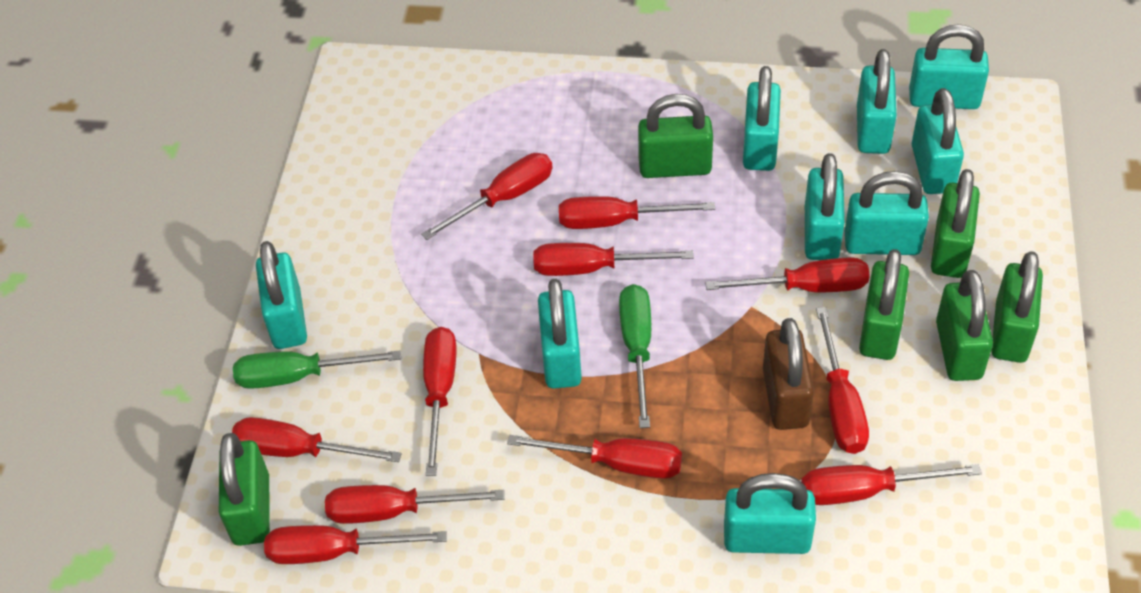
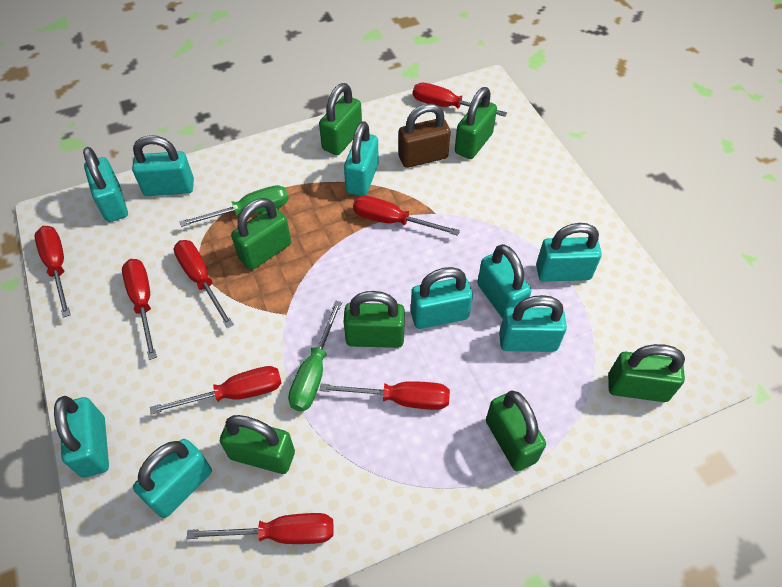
green padlock: [219,433,270,546] [638,94,713,178] [859,249,909,360] [931,169,980,278] [936,270,993,381] [991,251,1043,363] = 6 -> [220,415,295,474] [231,198,291,270] [319,83,362,155] [344,291,405,348] [455,87,497,159] [486,390,546,471] [608,344,685,402] = 7
red screwdriver: [232,417,402,462] [264,525,447,564] [325,485,504,524] [421,153,553,240] [423,327,457,476] [507,435,682,479] [533,243,694,276] [559,196,715,229] [705,257,870,292] [801,464,982,505] [816,307,869,454] = 11 -> [34,226,70,318] [122,259,157,360] [150,366,282,414] [174,240,234,328] [187,513,334,544] [319,381,450,410] [353,195,460,236] [413,83,507,117] = 8

